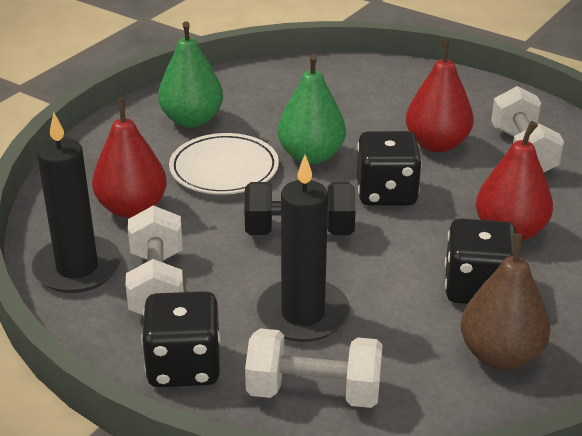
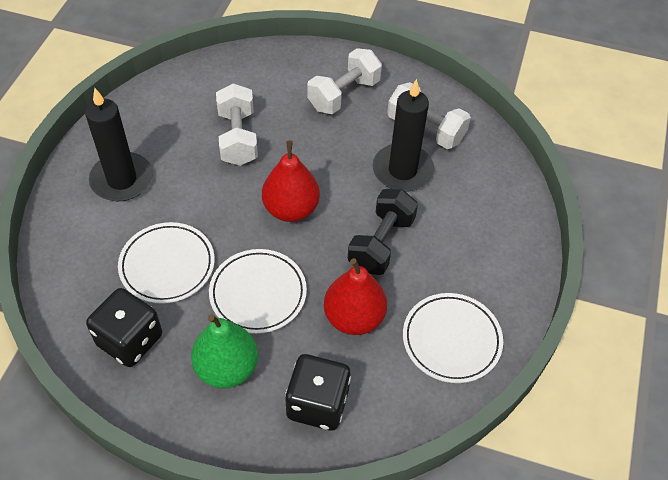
black dice: [141,291,221,387] [357,131,422,206] [445,218,516,304] = 3 -> [86,288,162,367] [285,354,351,431] = 2
brown pear: [461,233,551,370] = 1 -> none = 0
green pear: [158,21,223,128] [278,54,346,164] = 2 -> [191,314,258,388] = 1
red pear: [92,98,167,218] [406,40,474,152] [476,121,553,241] = 3 -> [262,140,320,222] [324,258,387,335] = 2
white plate: [169,133,279,195] = 1 -> [118,222,215,304] [209,249,307,334] [403,293,503,383] = 3

